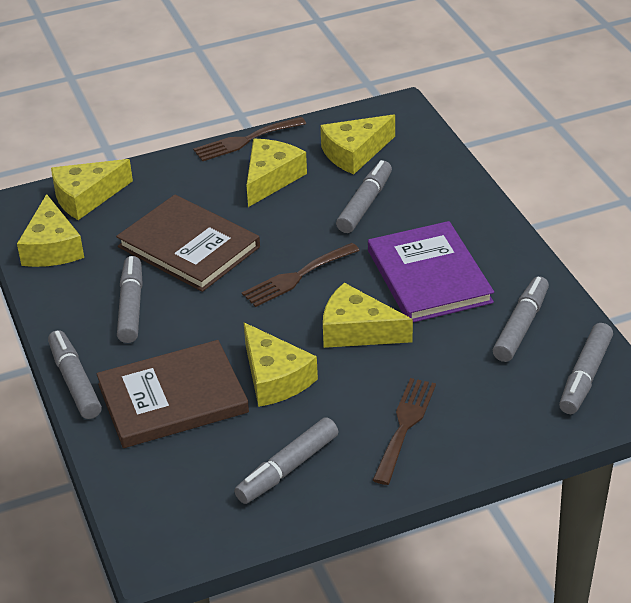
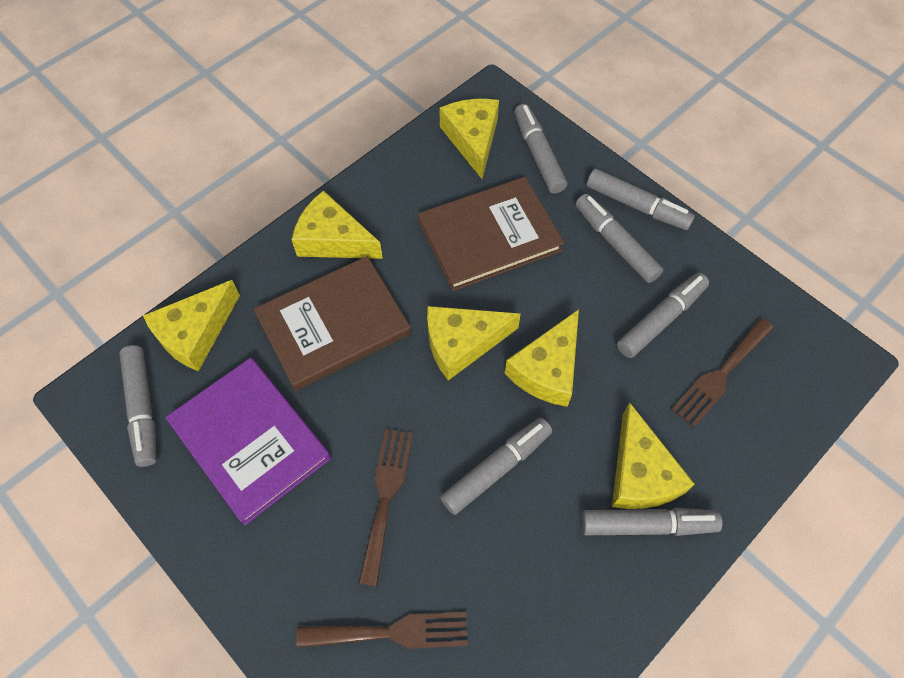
grey marker: [48,330,102,419] [117,256,143,343] [234,417,338,504] [336,160,392,233] [493,276,549,362] [559,323,613,414] = 6 -> [119,345,157,467] [440,418,552,515] [514,104,567,194] [575,194,664,283] [581,508,722,536] [586,169,695,230] [617,273,709,358] = 7

